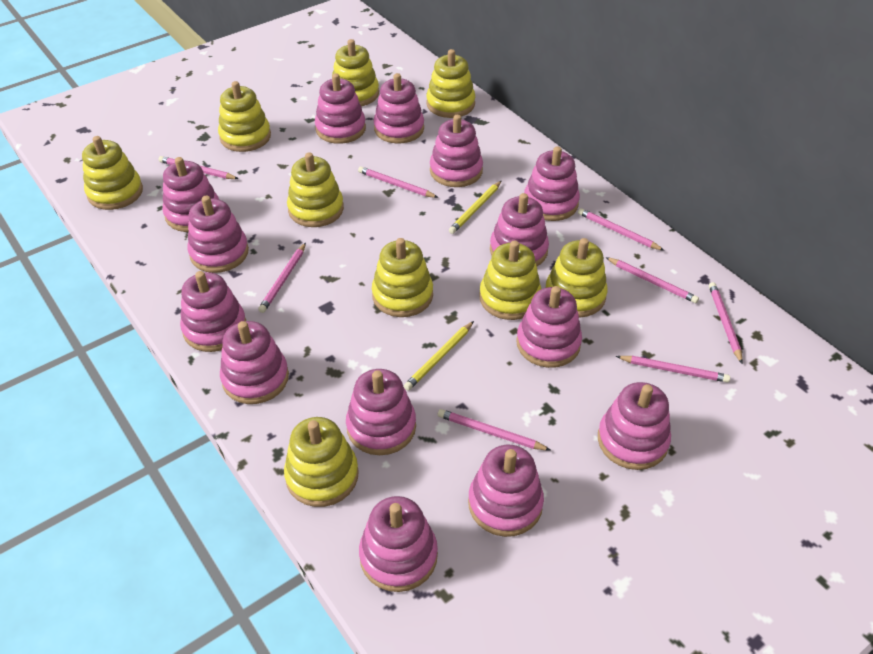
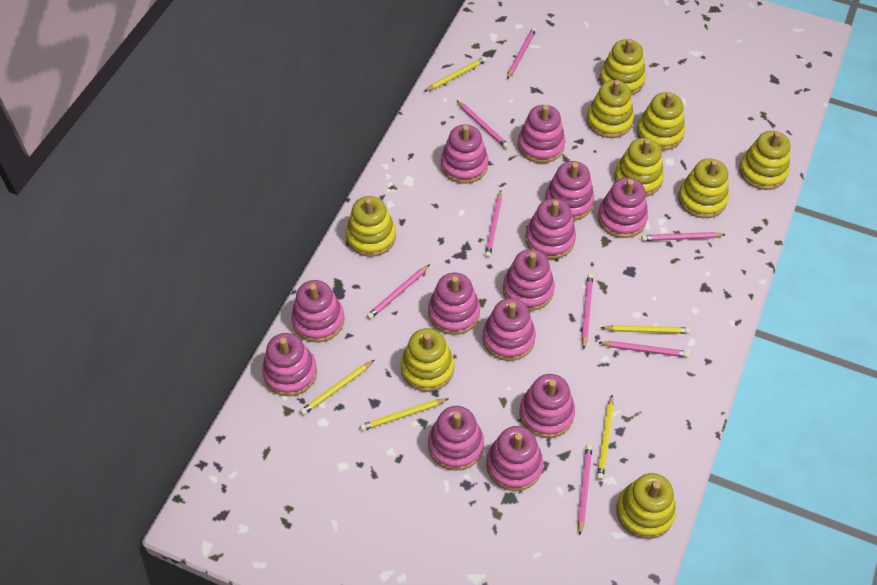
pink stacking toy: [163,157,219,232] [180,271,246,352] [187,196,249,273] [220,321,289,404] [315,73,366,144] [346,369,416,455] [359,496,438,592] [374,73,424,144] [430,115,483,187] [468,445,544,537] [490,193,549,266] [516,286,582,368] [524,146,580,221] [598,382,671,470] = 14 -> [262,333,317,396] [291,280,345,342] [428,273,480,335] [428,406,484,471] [441,124,489,184] [482,298,536,361] [486,426,543,491] [503,249,555,311] [518,105,565,163] [519,374,575,438] [526,198,576,259] [545,161,594,221] [598,178,648,238] = 13
yellow pencil: [404,321,474,391] [449,180,502,234] = 2 -> [300,360,374,415] [360,398,449,431] [424,57,487,92] [597,395,614,480] [601,325,691,334] = 5

